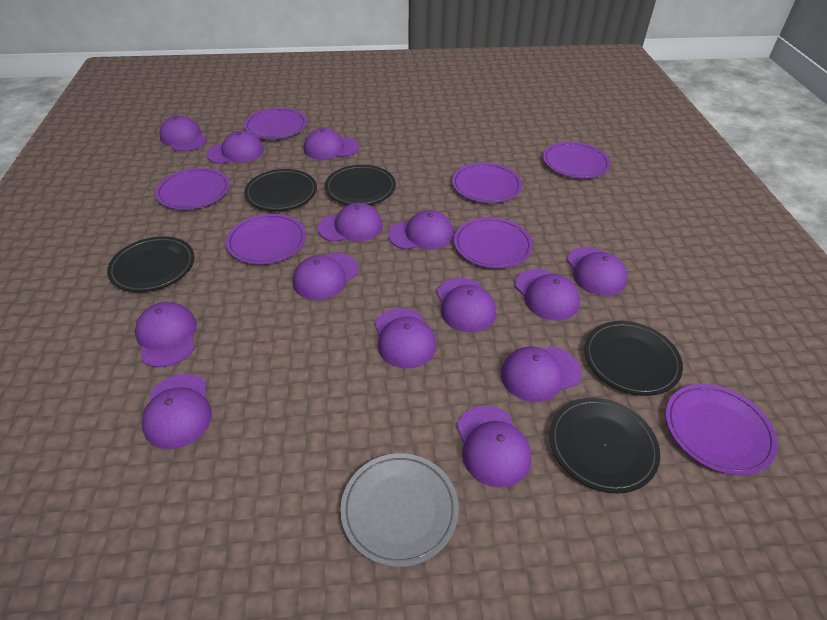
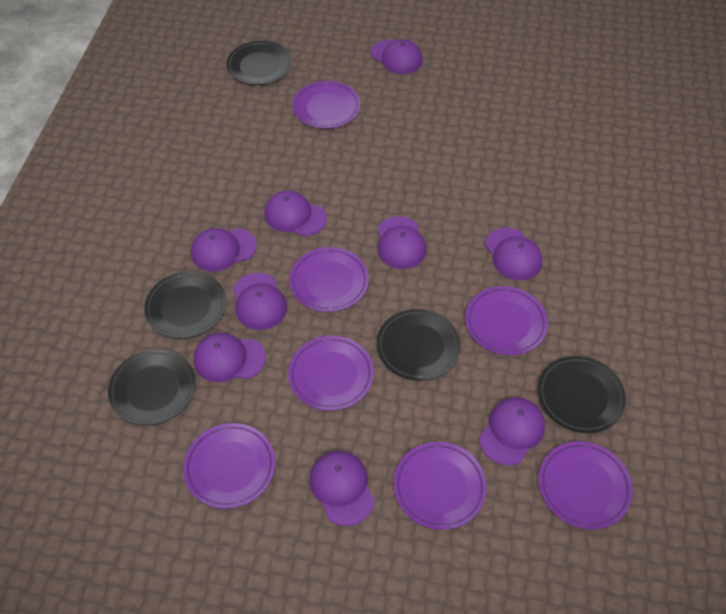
grey plate: [340,453,459,567] = 1 -> none = 0
purple cap: [135,302,197,367] [142,374,212,449] [160,116,207,152] [206,131,264,164] [293,253,359,300] [304,128,359,160] [318,203,383,242] [375,308,436,369] [388,210,454,250] [436,278,496,332] [457,405,531,488] [501,346,582,402] [515,269,580,320] [567,247,627,296] = 14 -> [191,228,257,272] [194,333,266,382] [233,273,287,330] [264,190,327,236] [310,451,375,526] [371,39,423,74] [378,216,426,269] [479,397,545,465] [485,228,542,280] = 9

